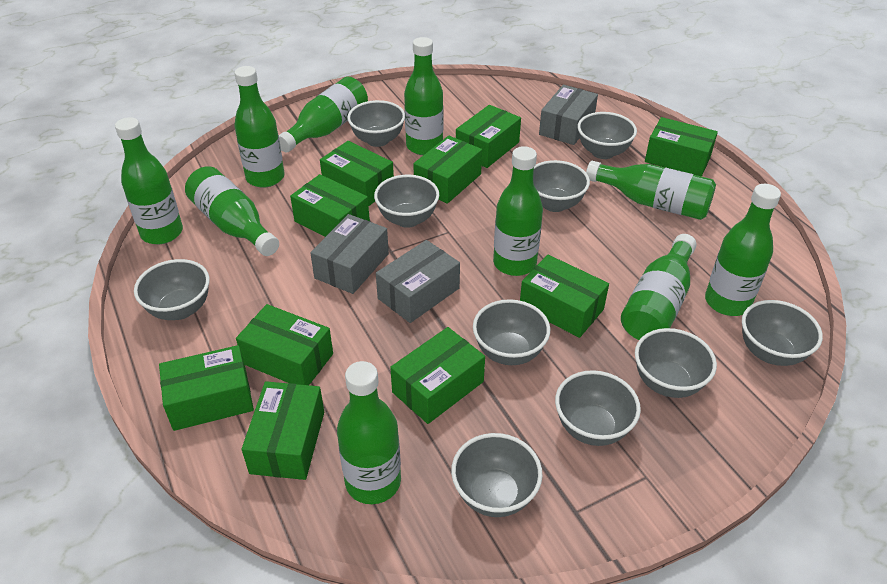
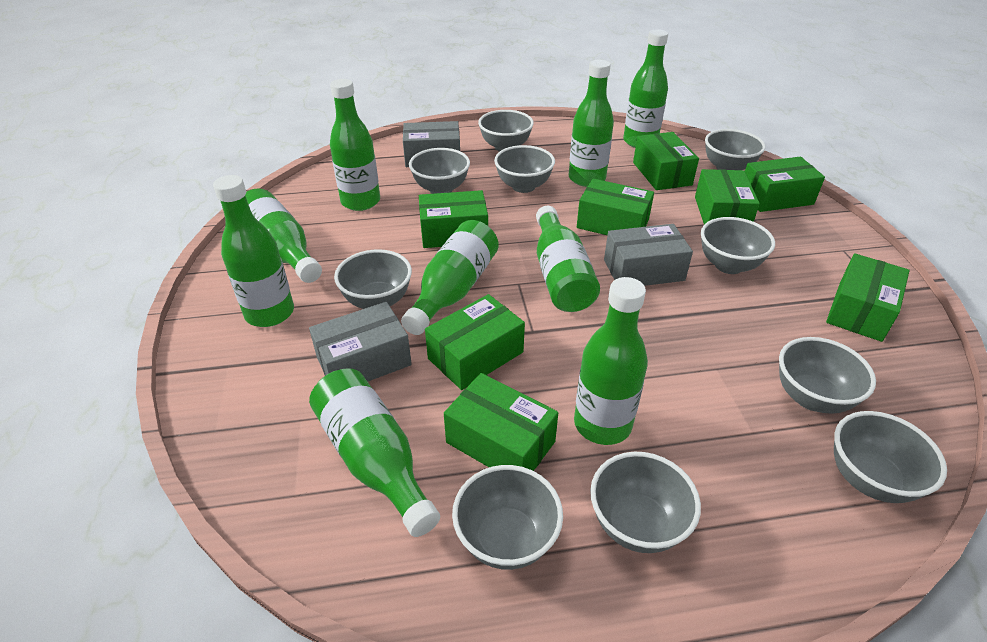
green bottle: [115,117,183,244] [185,166,279,256] [234,66,285,188] [279,77,368,153] [337,361,401,504] [404,37,443,155] [493,146,543,276] [586,161,716,220] [621,234,697,340] [705,184,781,316] = 10 -> [213,175,294,327] [245,189,322,283] [309,368,440,537] [330,79,380,211] [401,220,499,335] [536,206,600,312] [569,60,614,187] [574,277,648,445] [623,29,668,148] = 9
green box: [159,345,254,431] [236,304,333,385] [241,381,324,480] [290,174,370,237] [320,141,394,206] [390,327,485,424] [413,136,482,204] [456,105,521,168] [520,255,609,338] [645,117,718,177] = 10 -> [419,190,488,248] [425,294,525,390] [444,373,558,471] [577,179,654,235] [633,132,699,190] [695,169,760,224] [745,157,825,212] [826,253,910,342] = 8

